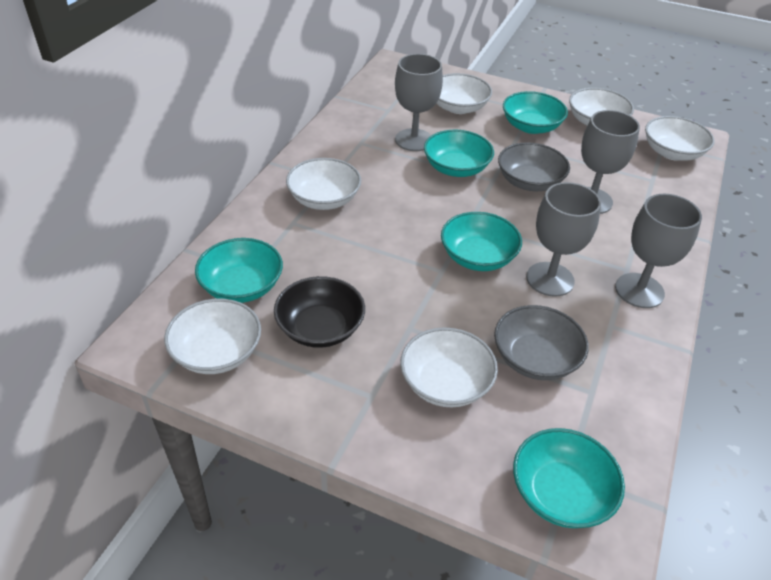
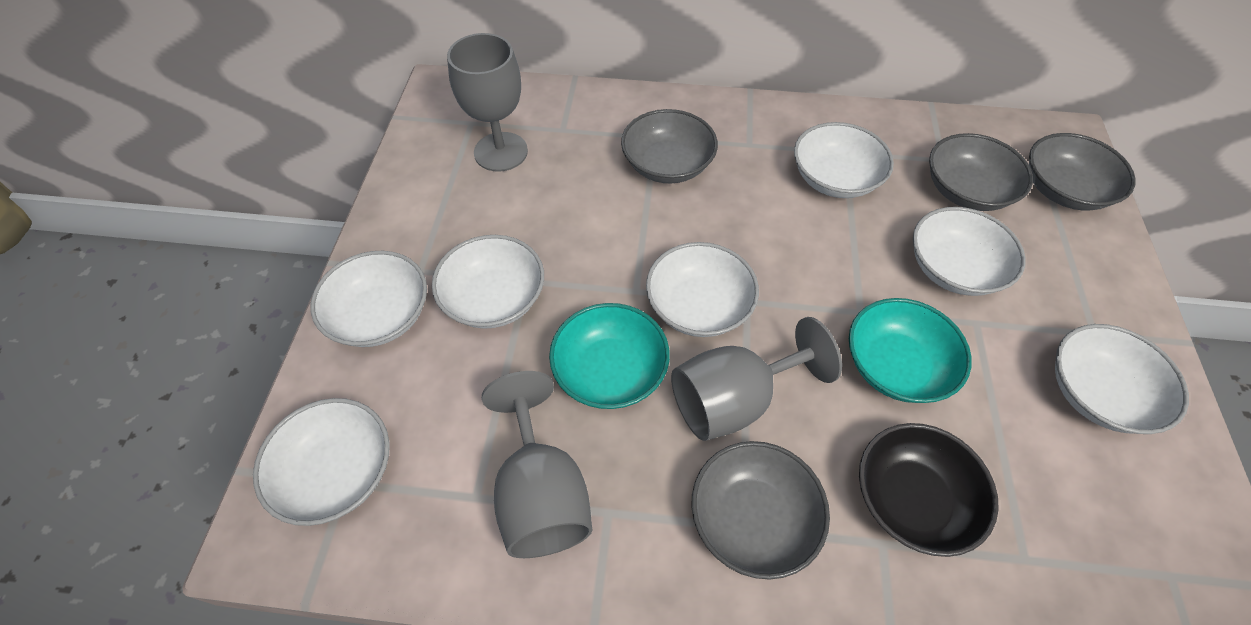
grey bowl: [494,305,589,380] [498,142,570,191] = 2 -> [621,109,718,183] [691,441,830,580] [929,133,1033,211] [1029,133,1136,211] = 4
grey goblet: [395,54,443,151] [526,182,601,297] [581,110,640,214] [615,194,702,308] = 4 -> [447,33,528,172] [482,371,593,558] [671,317,842,441] = 3
turquoise bowl: [195,238,283,303] [424,130,494,177] [441,212,522,271] [503,91,568,134] [513,428,625,528] = 5 -> [549,303,670,409] [849,298,972,403] = 2
white bowl: [164,299,261,374] [286,158,361,210] [400,327,498,407] [436,73,492,114] [569,88,634,125] [645,116,715,161] = 6 -> [253,398,390,526] [311,251,427,347] [432,235,544,329] [646,242,759,337] [794,122,894,198] [913,207,1026,296] [1055,324,1189,434] = 7

